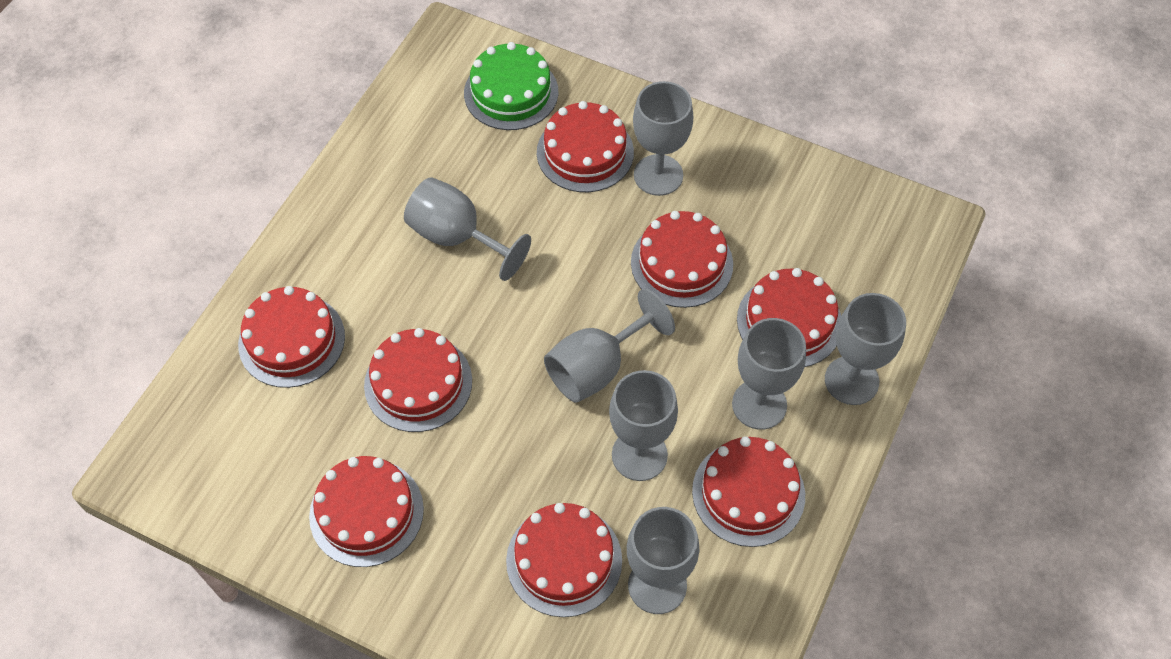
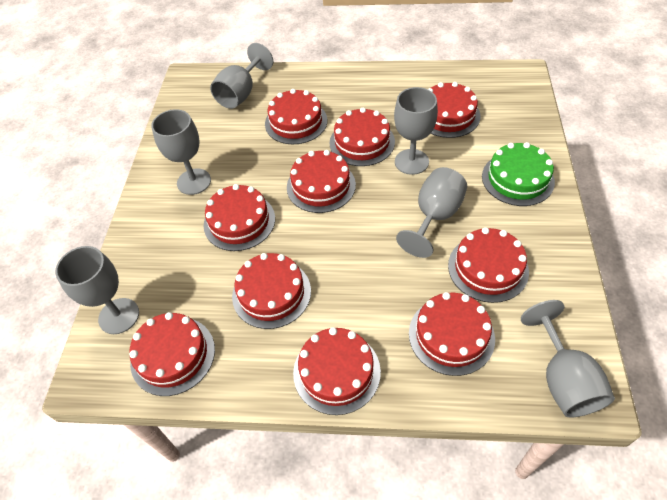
grey goblet: [404,177,531,281] [544,289,675,403] [609,370,678,481] [627,507,699,614] [633,81,693,196] [732,318,806,430] [825,293,906,405] = 7 -> [55,246,139,334] [151,109,211,195] [210,43,273,109] [394,87,438,175] [396,167,467,258] [521,300,615,418] = 6
red cake: [238,286,345,388] [309,456,424,567] [364,328,472,432] [506,503,622,617] [537,101,634,192] [631,211,733,308] [692,437,805,547] [737,268,841,367] = 8 -> [129,312,215,396] [204,184,275,251] [232,253,311,329] [265,89,327,144] [287,150,356,213] [293,327,381,415] [329,108,395,166] [409,292,495,376] [428,82,481,138] [448,227,529,303] = 10

